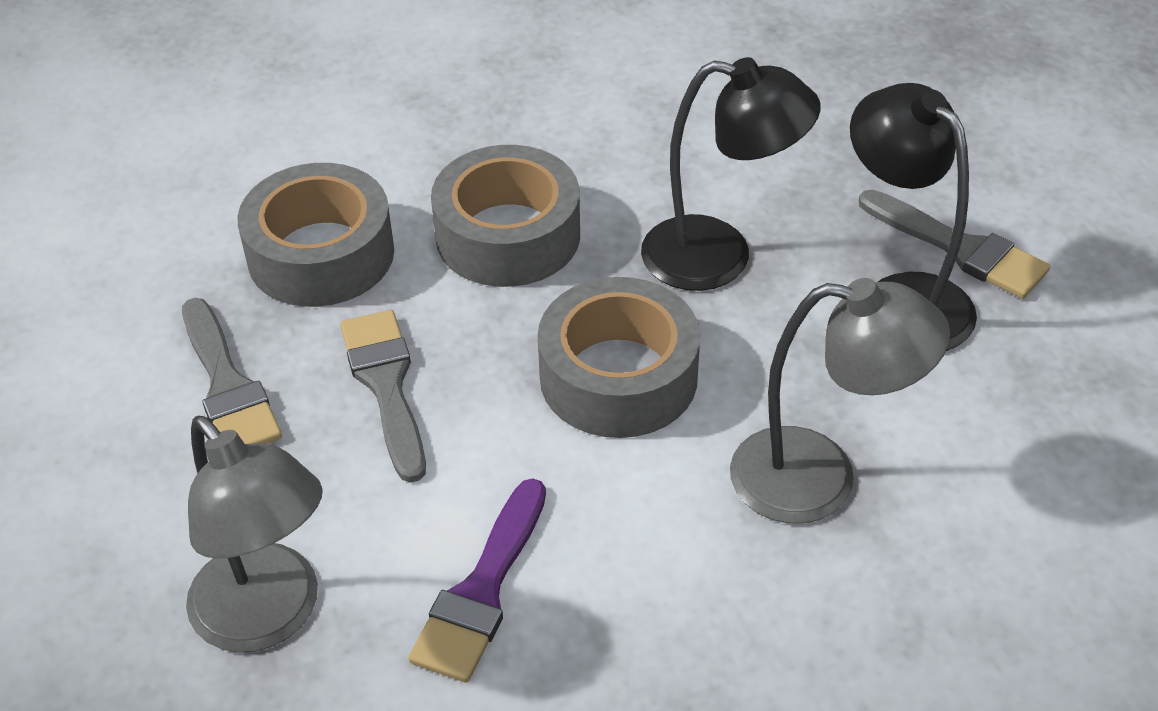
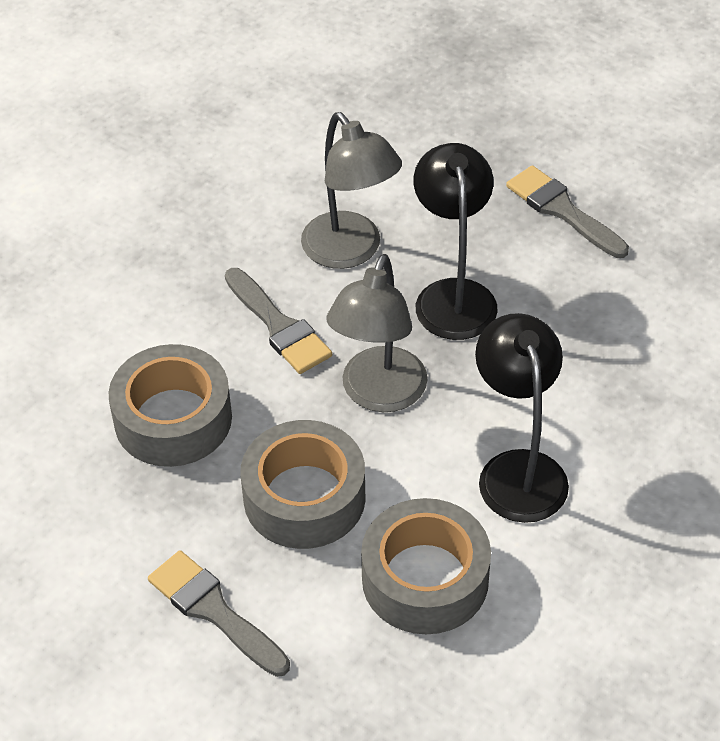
purple brush: [408,478,546,683] = 1 -> none = 0

